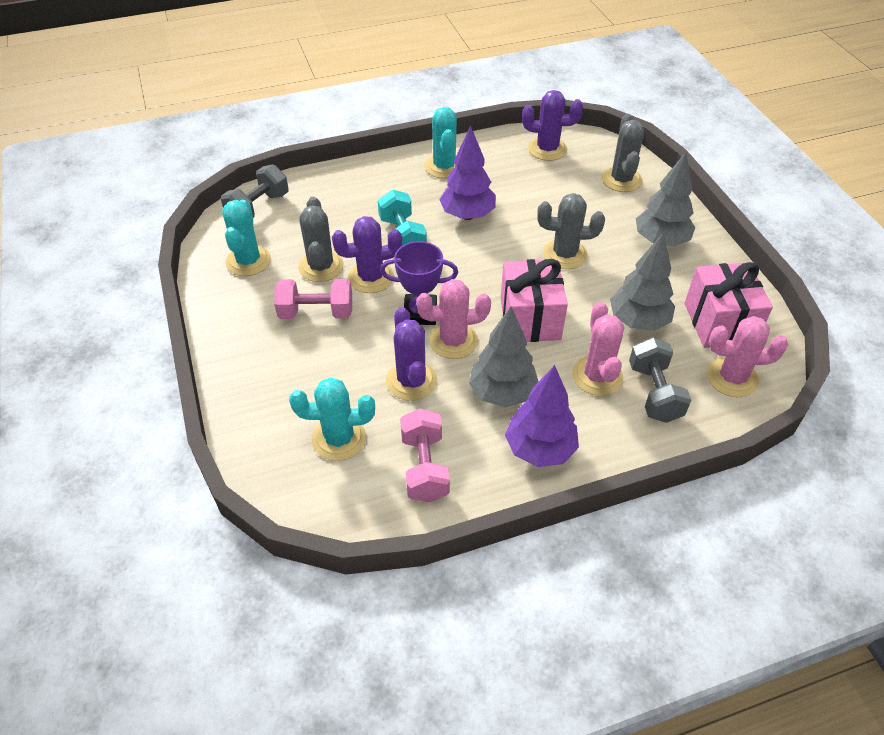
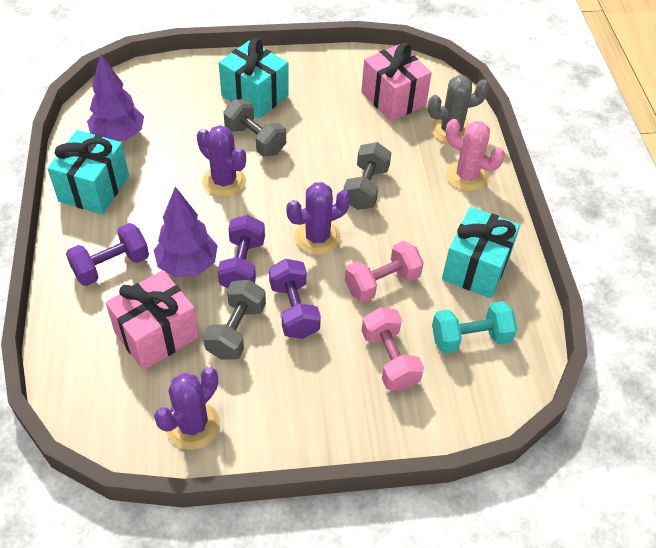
grey cactus: [298,197,344,282] [537,193,605,269] [602,114,645,192] = 3 -> [428,75,489,144] = 1
grey dumbbell: [221,164,289,218] [629,337,691,423] = 2 -> [203,280,266,360] [223,99,286,156] [344,142,391,210] = 3
grey tree: [469,306,539,408] [610,232,675,331] [636,152,695,247] = 3 -> none = 0
pink cactus: [416,279,491,359] [572,302,624,395] [707,316,788,397] = 3 -> [446,119,505,191] = 1
purple dumbbell: none = 0 -> [66,223,149,286] [218,215,265,288] [269,259,321,339] = 3
purple trophy: [380,241,458,325] = 1 -> none = 0
turquoise cactus: [222,200,271,276] [289,377,375,461] [424,107,457,179] = 3 -> none = 0
turquoise gift: none = 0 -> [47,130,129,214] [219,38,288,118] [442,207,520,298] = 3

